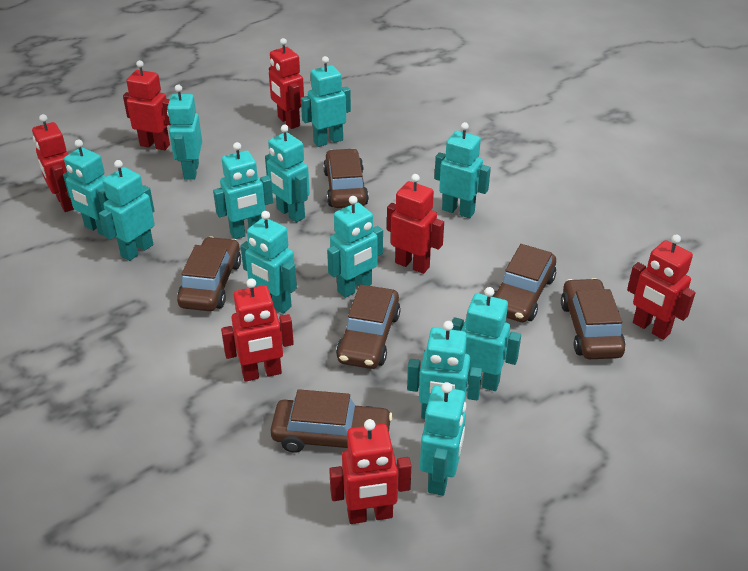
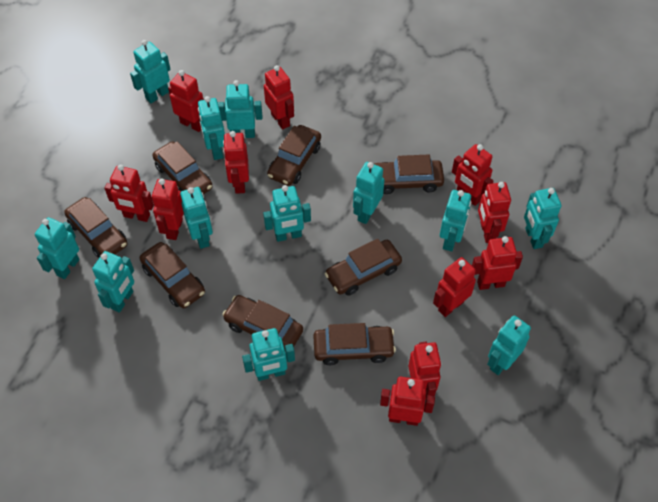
brown car: [177,237,241,311] [270,389,393,453] [323,148,369,208] [336,284,401,369] [491,244,556,322] [561,278,625,359] = 6 -> [64,197,127,258] [140,242,205,308] [153,141,213,194] [222,295,303,349] [267,125,321,186] [313,323,396,365] [325,239,402,296] [374,155,444,194] = 8
red robot: [32,114,74,212] [123,60,171,150] [221,278,294,382] [269,38,304,129] [329,419,411,524] [387,174,444,274] [627,235,696,340] = 7 -> [104,164,154,222] [152,178,184,240] [168,70,204,132] [223,131,249,194] [264,65,294,130] [380,377,435,426] [408,342,441,400] [433,257,476,317] [452,144,493,206] [472,236,523,290] [478,182,511,243] = 11

